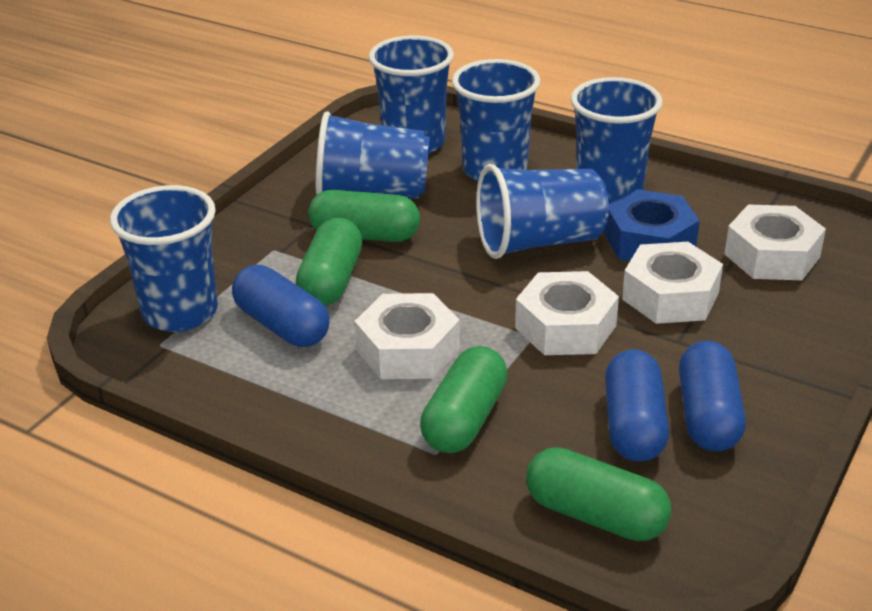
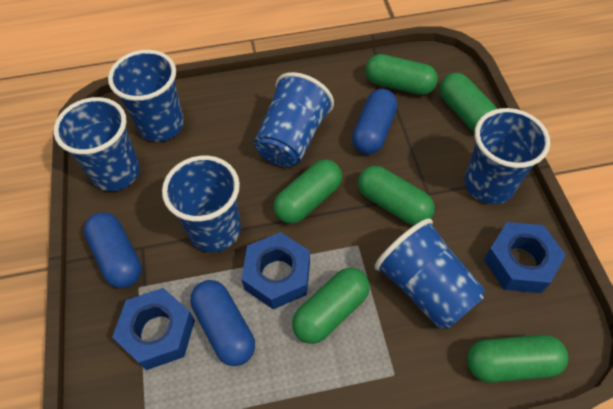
blue nut: [604,189,700,261] = 1 -> [113,288,195,370] [241,232,310,309] [484,222,566,293] = 3
green capsule: [296,218,363,306] [308,190,420,242] [420,346,508,453] [526,447,671,541] = 4 -> [273,159,342,224] [292,268,370,344] [358,166,435,225] [365,54,438,95] [439,73,497,132] [467,335,568,383] = 6
white nut: [354,293,460,379] [515,271,619,355] [622,242,723,324] [724,205,826,280] = 4 -> none = 0

